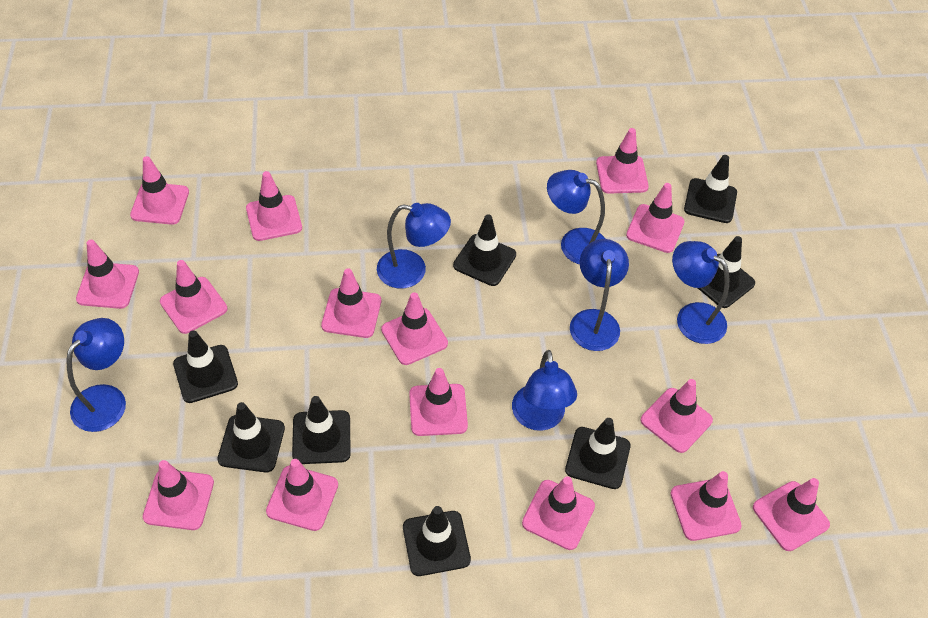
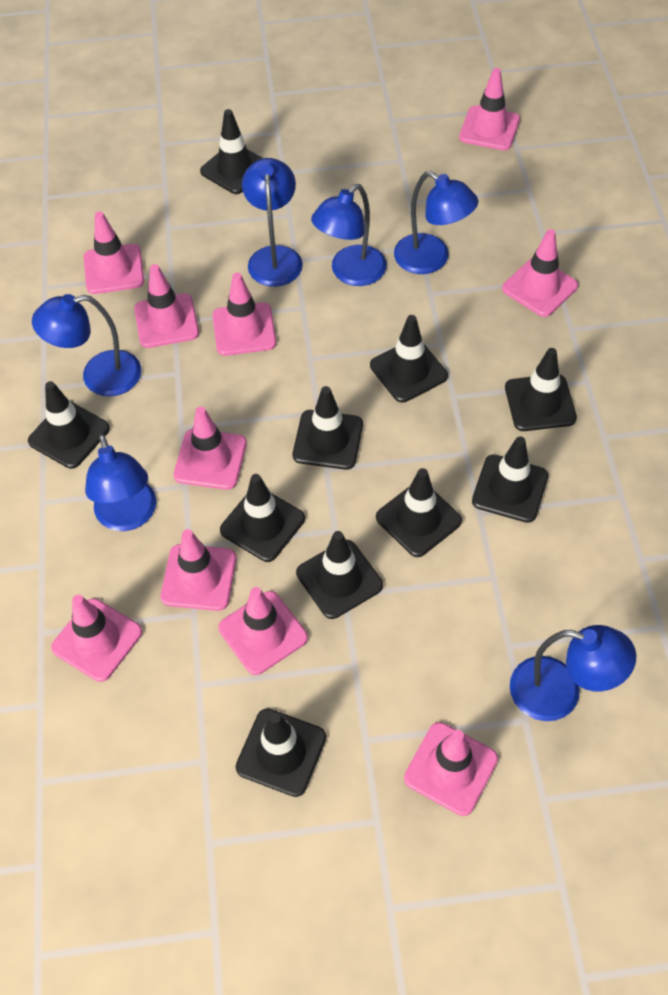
black traffic cone: [173,330,238,403] [217,402,285,472] [292,396,350,464] [403,506,471,576] [453,214,516,286] [565,418,630,489] [684,155,737,223] [698,236,755,308] = 8 -> [28,381,110,469] [200,109,263,194] [220,474,305,562] [236,709,326,797] [293,386,363,470] [296,531,383,619] [370,315,448,403] [376,468,462,557] [472,436,548,523] [505,348,577,431] = 10
pink traffic cone: [76,240,139,309] [130,156,189,225] [143,460,214,530] [160,260,227,334] [246,171,302,241] [266,459,338,531] [321,268,381,338] [381,292,448,365] [409,368,468,436] [522,476,595,550] [596,128,649,194] [626,183,685,253] [641,379,713,453] [671,471,742,541] [753,478,830,551] = 15 -> [51,595,142,682] [84,211,144,294] [134,264,199,348] [161,529,236,611] [174,406,247,490] [213,273,276,356] [218,587,308,675] [404,722,498,816] [459,68,520,150] [502,229,578,317] = 10

